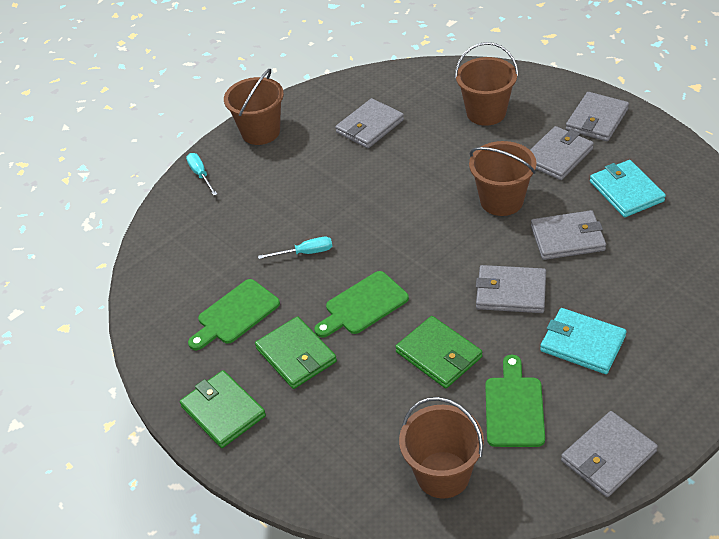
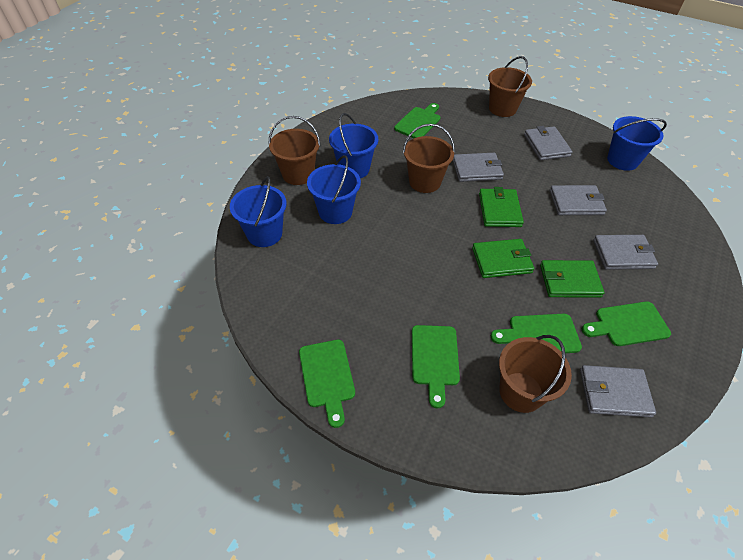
blue bucket: none = 0 -> [230,176,287,247] [307,155,361,224] [329,113,378,178] [607,116,667,171] = 4
green cutting board: [188,279,280,350] [314,271,409,338] [485,355,545,447] = 3 -> [299,340,355,428] [394,103,440,138] [412,325,460,408] [491,314,582,353] [582,301,671,346] = 5
grey wallet: [335,98,404,148] [476,265,546,313] [530,126,594,180] [531,210,606,260] [561,411,658,497] [566,92,629,141] = 6 -> [453,153,504,182] [524,126,572,160] [550,185,607,215] [580,365,656,418] [593,235,658,270] = 5
turquoise screwdriver: [186,153,217,196] [258,237,332,259] = 2 -> none = 0
turquoise wallet: [540,308,626,374] [590,160,666,217] = 2 -> none = 0

